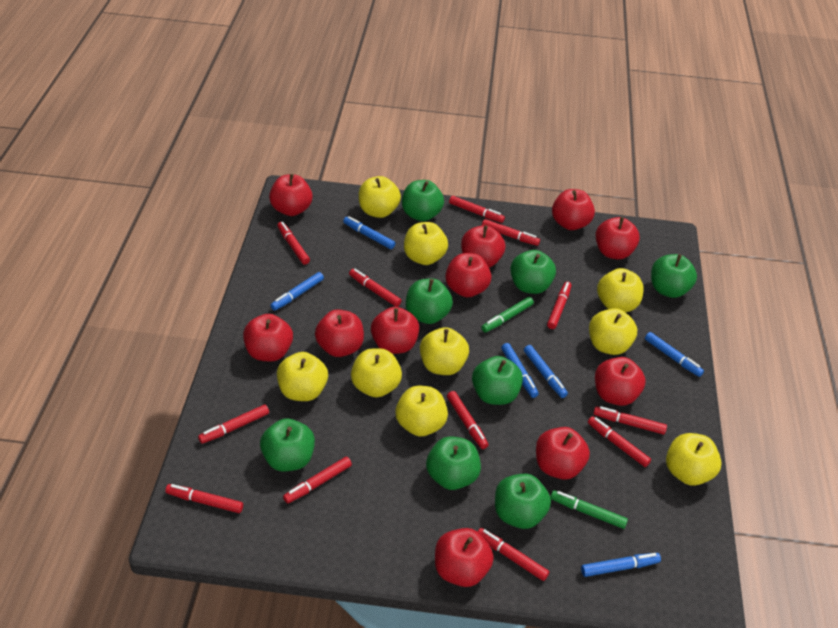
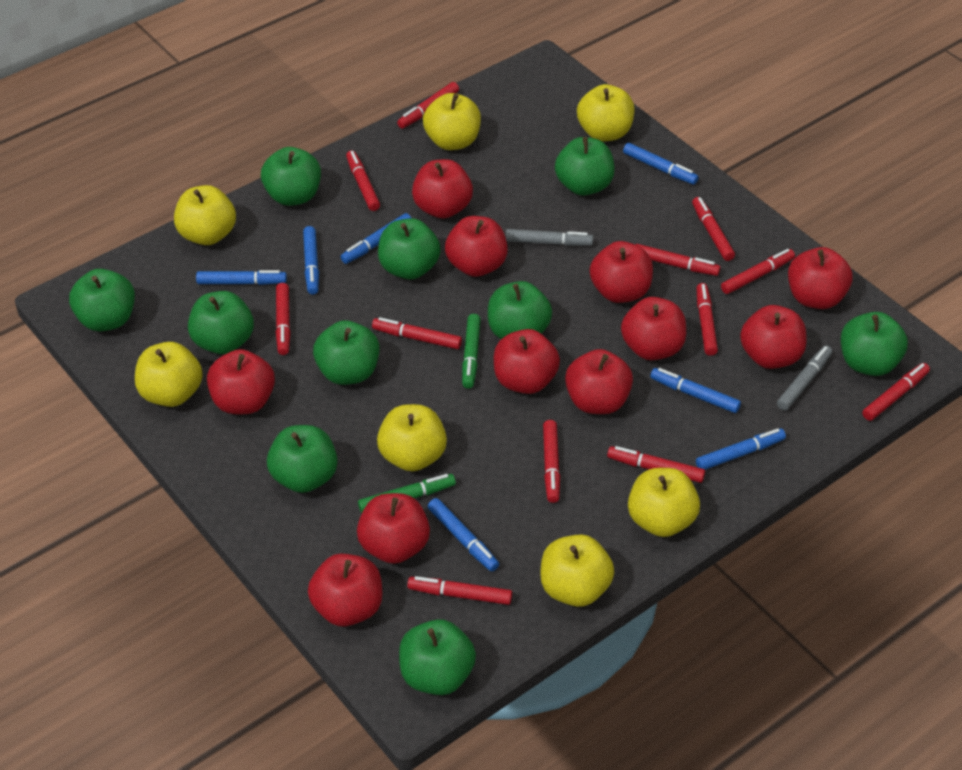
blue marker: [270,272,324,311] [343,216,395,249] [501,343,538,398] [524,345,568,398] [581,553,661,577] [645,332,704,377] = 6 -> [196,270,287,285] [303,226,319,295] [341,213,411,264] [428,498,499,572] [623,143,699,185] [650,368,741,413] [696,428,786,470] = 7
green apple: [260,418,315,471] [402,180,444,221] [406,278,453,324] [426,436,481,490] [472,356,523,405] [495,474,551,529] [510,250,556,294] [651,254,697,298] = 8 -> [69,269,135,331] [188,291,254,354] [261,147,321,206] [267,425,338,493] [313,320,380,385] [378,218,441,279] [399,619,476,695] [488,281,552,339] [555,137,615,196] [841,312,908,376] = 10
grey marker: none = 0 -> [505,229,593,246] [777,346,832,411] = 2
yellow apple: [277,352,328,401] [351,348,402,397] [359,176,401,218] [395,386,448,437] [404,222,448,265] [420,327,469,375] [589,308,637,355] [597,268,644,312] [666,433,722,486] = 9 -> [135,342,203,407] [174,185,236,245] [377,404,447,471] [423,93,481,150] [540,534,614,607] [577,84,635,141] [628,468,700,537] = 7

